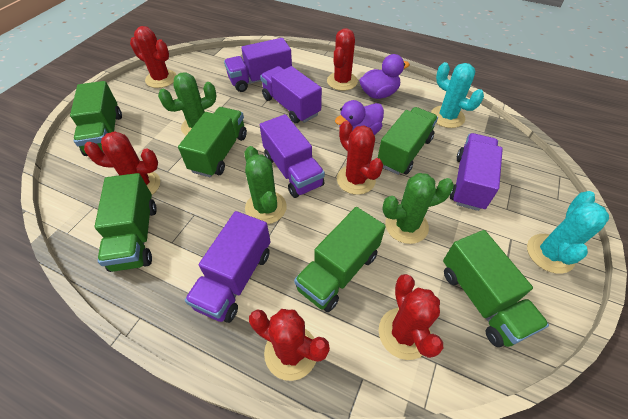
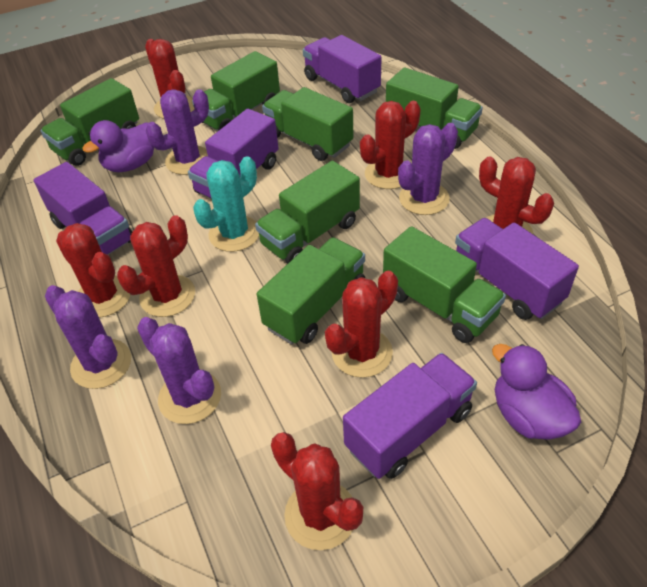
green cactus: [158,72,216,135] [244,146,287,224] [382,173,454,244] = 3 -> none = 0
green truck: [70,81,122,156] [94,173,157,272] [178,107,247,177] [294,207,386,312] [378,107,438,175] [443,230,549,347] = 6 -> [41,78,139,166] [192,51,280,131] [255,161,360,264] [257,237,365,345] [262,87,353,161] [383,226,506,343] [386,67,483,149] = 7
purple cactus: none = 0 -> [45,285,131,389] [137,317,221,424] [146,89,209,175] [398,123,458,215] = 4
red cactus: [84,131,160,195] [130,26,176,88] [249,309,330,381] [327,28,358,91] [337,121,383,195] [379,274,443,360] = 6 -> [56,223,131,318] [117,215,195,317] [145,39,194,119] [271,432,363,550] [325,271,398,378] [360,101,421,189] [479,156,554,234] = 7
turquoise cactus: [431,62,484,128] [527,191,609,274] = 2 -> [193,156,259,252] = 1

